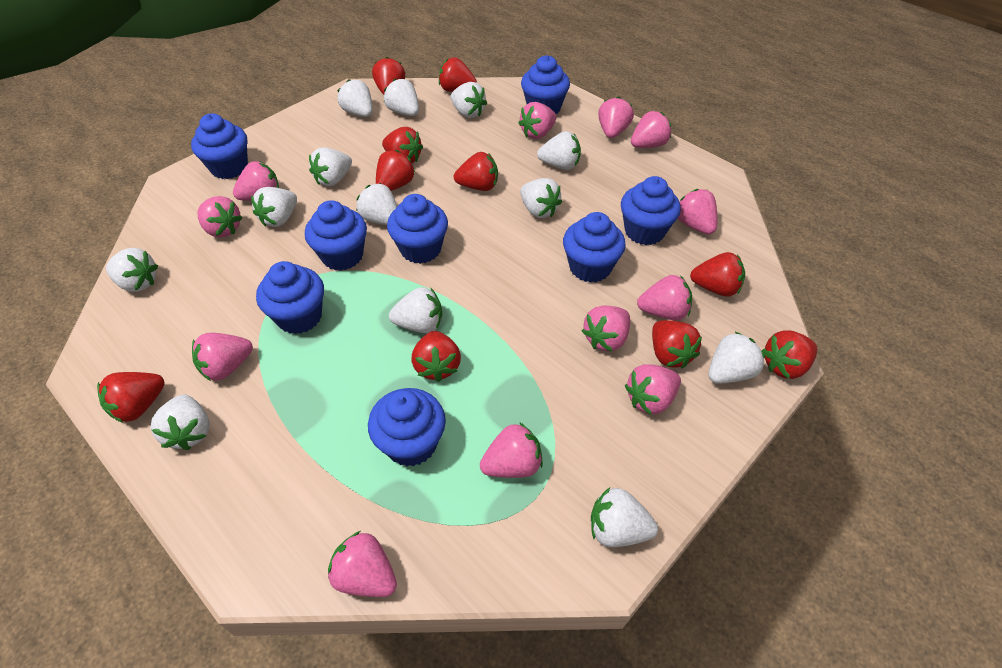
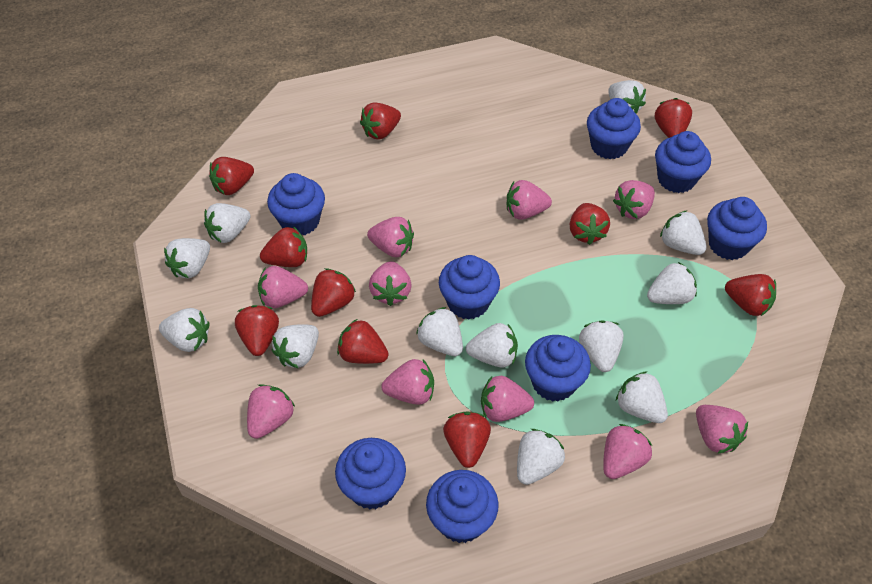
pink strawberry: [192,333,253,381] [197,196,243,238] [233,161,279,201] [328,531,397,597] [480,422,543,478] [518,102,556,139] [582,306,630,352] [598,97,634,138] [625,364,681,415] [631,111,671,148] [637,275,692,320] [677,189,717,234] = 12 -> [247,384,295,439] [258,266,308,308] [367,217,414,257] [369,261,411,306] [381,359,434,405] [481,376,534,422] [507,180,552,220] [603,424,652,479] [613,180,655,219] [696,405,748,454] = 10
white strawberry: [106,248,158,292] [150,394,210,450] [251,187,297,227] [309,148,352,186] [337,79,373,117] [357,183,397,225] [384,78,419,116] [389,287,442,333] [450,82,487,118] [520,178,562,218] [537,131,581,170] [591,487,658,547] [708,331,765,384] = 13 -> [159,308,210,352] [164,238,210,278] [204,203,251,243] [272,324,319,368] [416,307,463,356] [466,323,518,368] [517,429,565,485] [579,320,624,372] [608,80,646,114] [616,371,668,423] [647,262,697,304] [660,210,707,255] = 12

